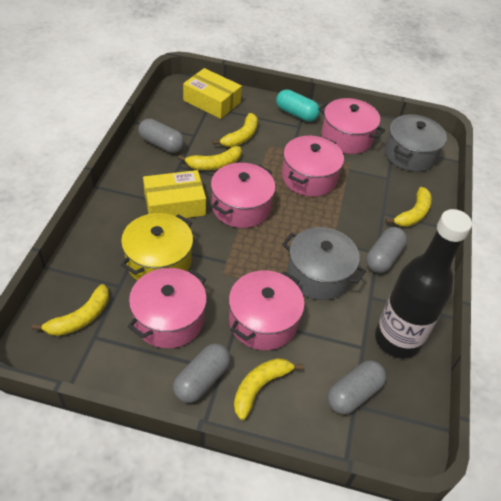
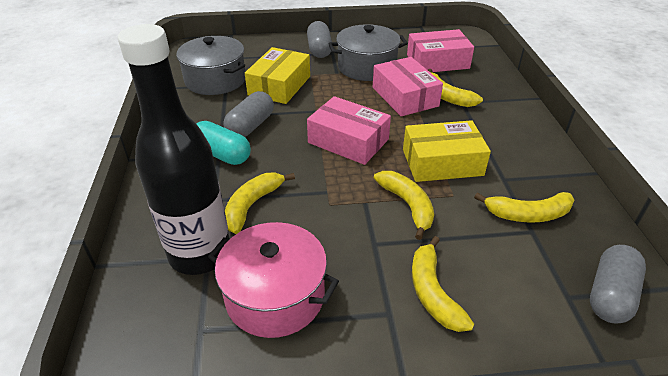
grey capsule: [138,119,185,153] [173,343,231,403] [327,360,386,414] [366,227,407,273] = 4 -> [224,91,274,137] [307,21,332,58] [590,245,646,324] = 3
pink box: none = 0 -> [307,96,391,165] [373,57,443,116] [407,29,474,72] = 3
pink pot: [128,268,207,348] [211,163,276,228] [229,270,305,350] [282,136,344,197] [318,98,385,154] = 5 -> [208,222,339,338] = 1
yellow pot: [121,213,193,281] = 1 -> none = 0

